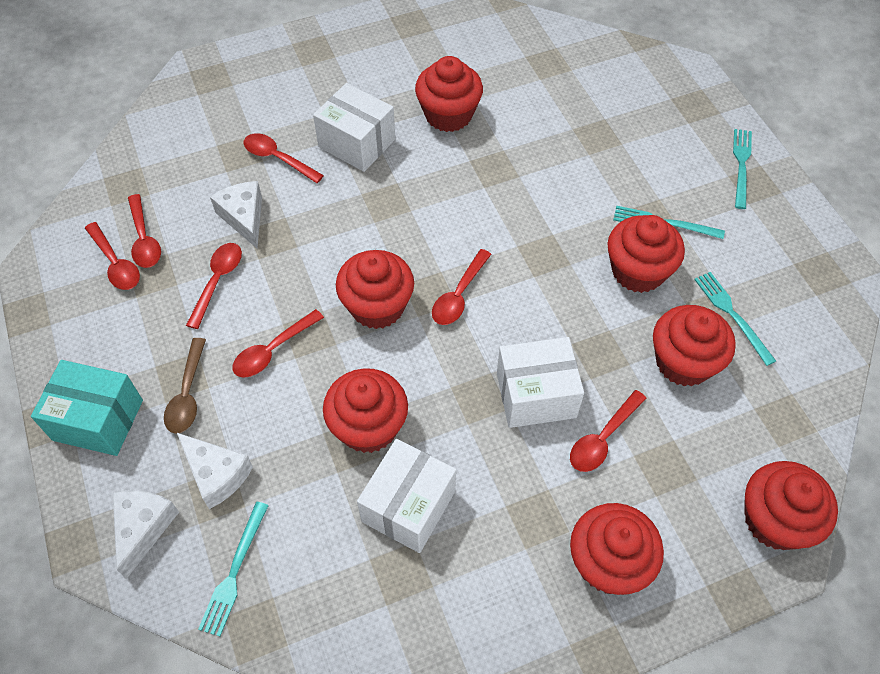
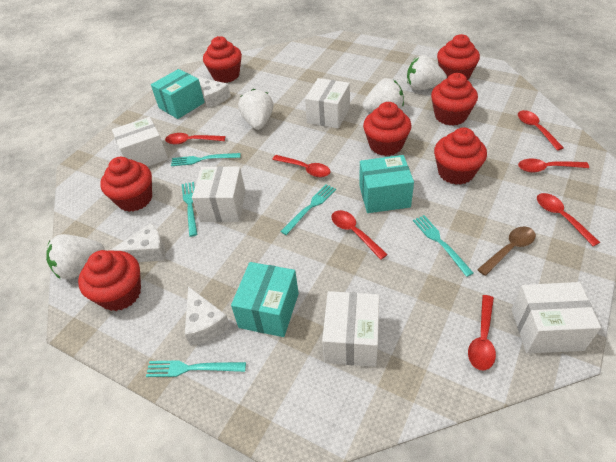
turquoise box: [31,360,143,456] = 1 -> [151,69,205,119] [231,262,299,337] [359,155,414,213] = 3
turquoise fork: [198,502,269,636] [613,206,725,239] [694,272,776,366] [733,129,752,209] = 4 -> [146,360,246,377] [171,153,241,166] [182,182,197,237] [280,184,336,235] [413,215,474,277] = 5
white box: [313,83,395,172] [357,439,456,553] [497,337,584,428] = 3 -> [112,117,168,167] [192,166,246,222] [305,78,350,129] [322,291,379,367] [511,282,601,354] = 5
white strawberry: none = 0 -> [46,234,105,279] [238,89,273,130] [362,78,404,112] [407,55,447,90] = 4

